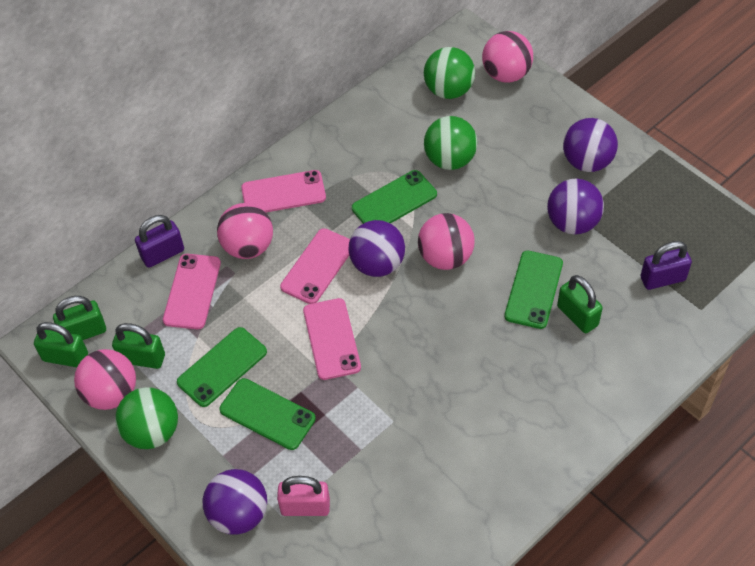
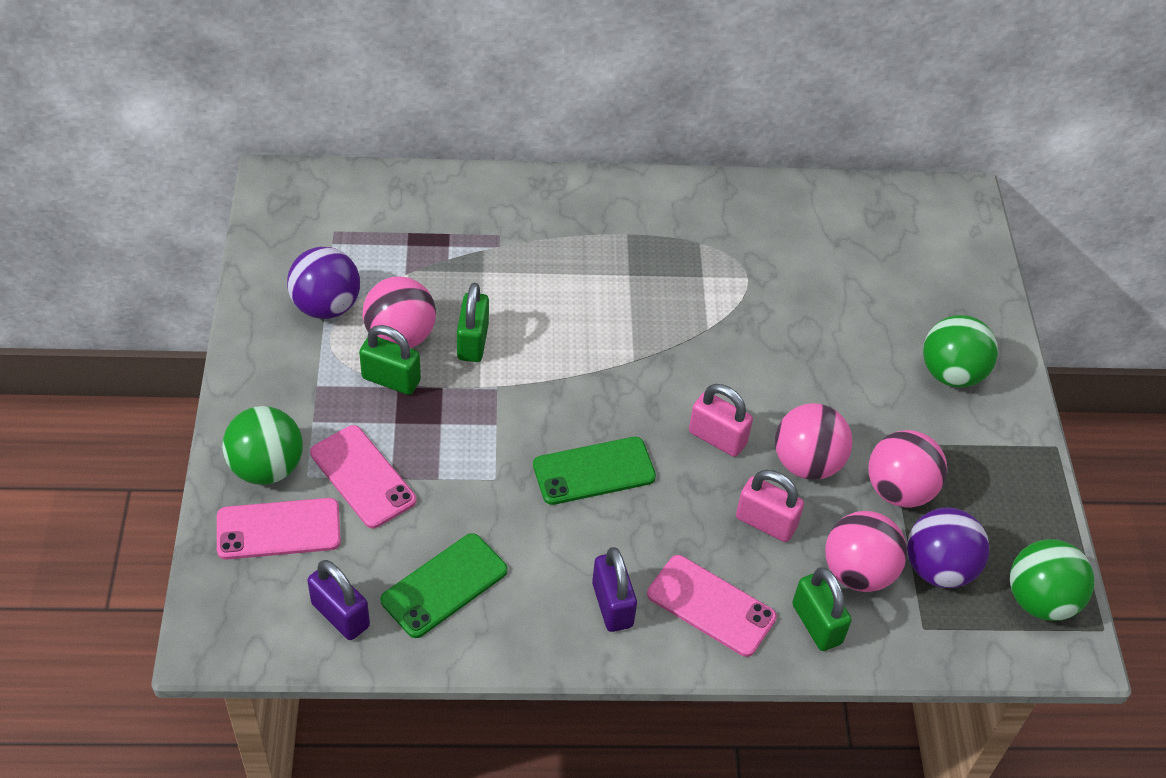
green padlock: [34,322,88,367] [53,296,106,340] [112,323,165,369] [557,275,603,333] = 4 -> [359,325,421,395] [457,283,489,362] [792,567,852,651] = 3
green phone: [177,327,267,407] [219,378,316,450] [352,170,437,224] [505,251,563,329] = 4 -> [381,533,508,638] [533,437,656,505] = 2
pink padlock: [277,476,330,516] = 1 -> [689,384,753,457] [736,470,804,542] = 2
pink phone: [163,254,221,329] [241,170,326,212] [280,228,350,304] [303,298,361,380] = 4 -> [217,498,341,560] [310,425,416,529] [647,555,777,657] = 3
purple ball: [203,469,267,535] [348,220,405,277] [547,178,604,235] [563,118,618,172] = 4 -> [287,247,360,319] [907,507,990,588] = 2

